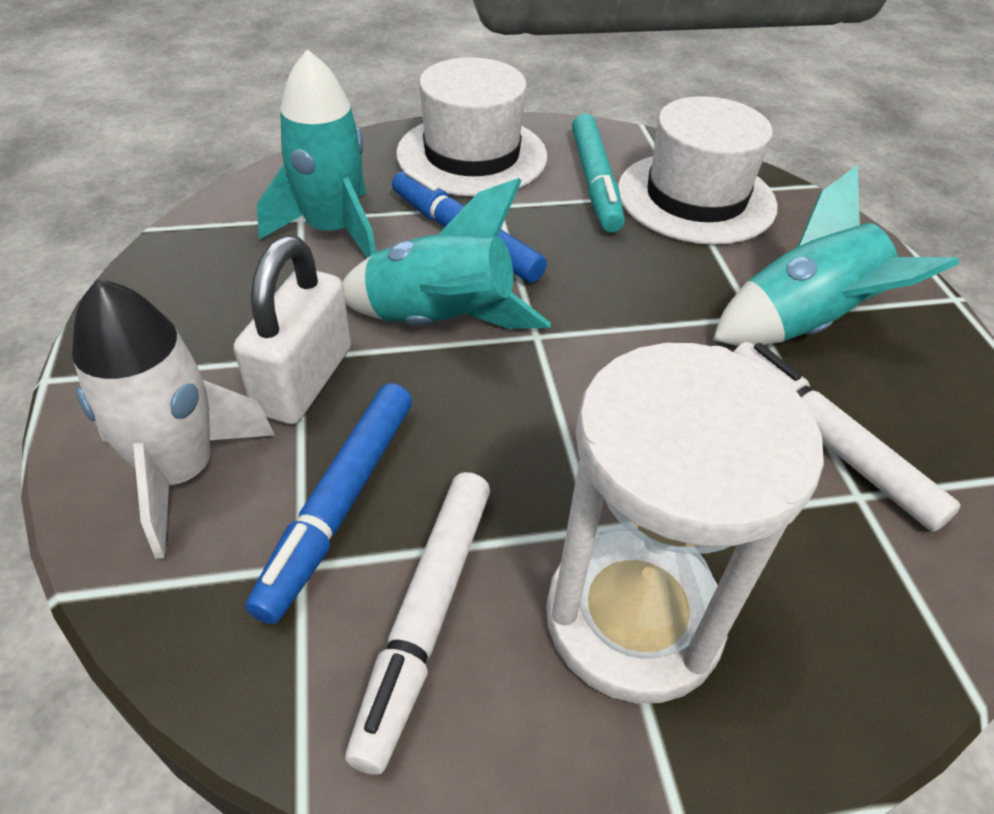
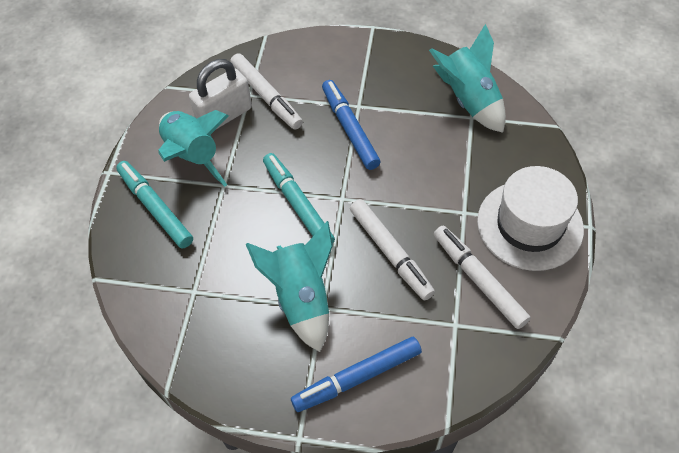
turquoise marker: [572,114,625,233] = 1 -> [116,161,193,248] [263,153,335,244] = 2
white hat: [396,57,547,197] [618,96,778,245] = 2 -> [477,166,584,271] = 1
white hourglass: [546,343,824,703] = 1 -> none = 0
white marker: [345,472,490,775] [733,342,960,532] = 2 -> [230,53,303,130] [350,199,435,300] [434,226,531,329] = 3
white rocket: [72,278,275,559] = 1 -> none = 0

